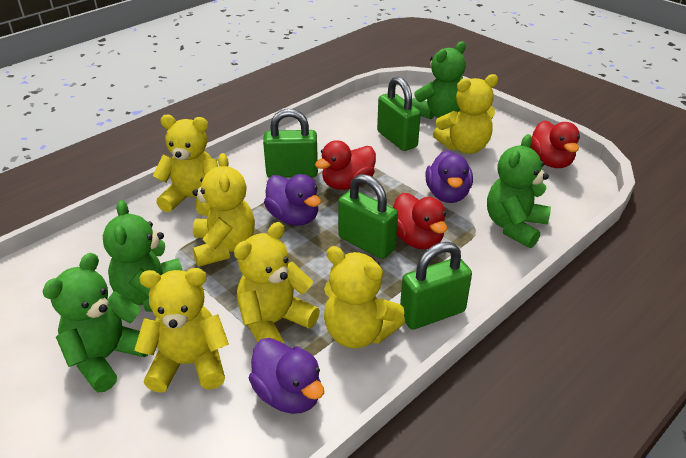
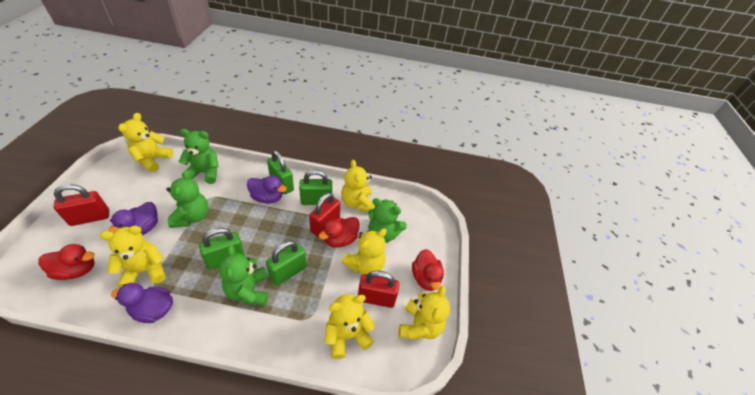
red padlock: none = 0 -> [54,184,109,226] [309,192,340,237] [358,271,399,308] = 3

